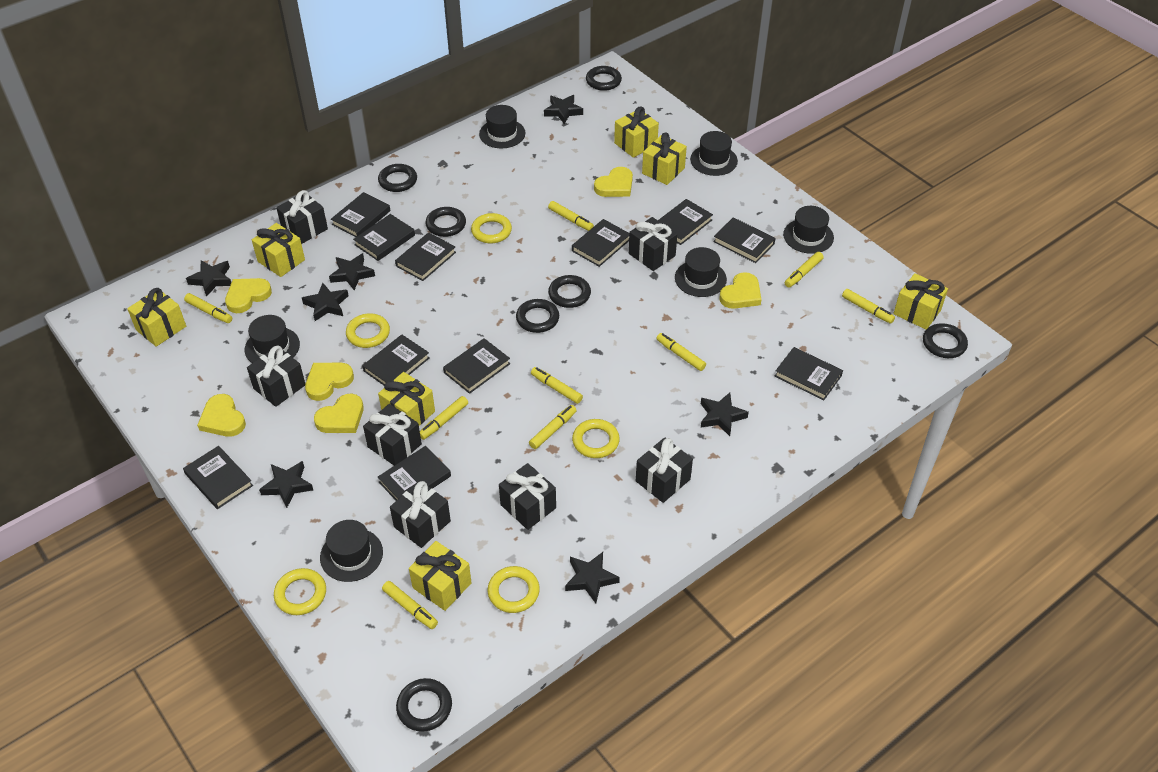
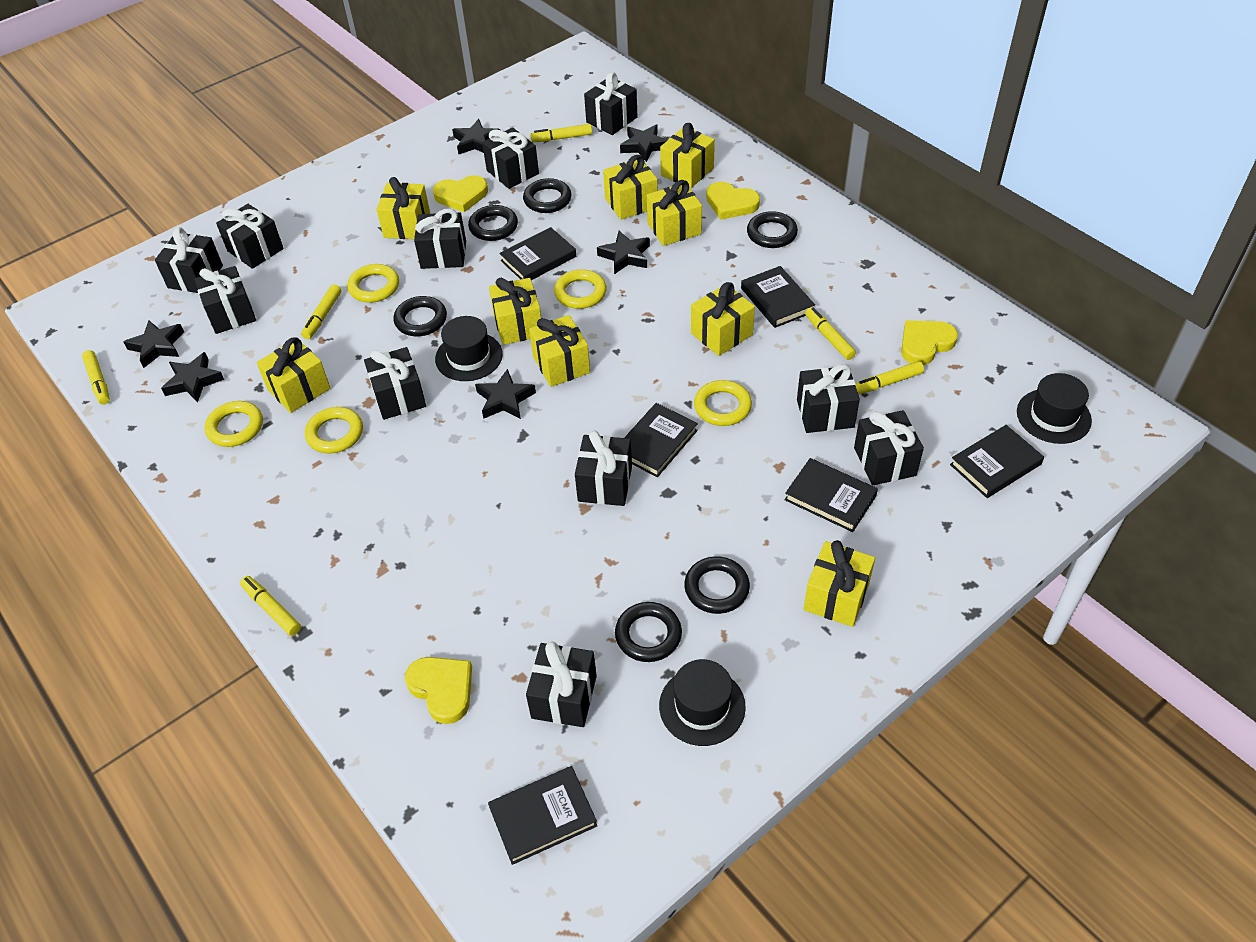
black book: [183,446,253,509] [331,192,390,237] [353,214,415,261] [362,335,429,385] [378,446,451,501] [395,232,456,281] [443,338,510,394] [572,219,629,267] [658,199,713,245] [713,217,776,263] [775,347,843,400] = 11 -> [488,766,597,865] [499,227,576,280] [624,403,698,477] [741,266,815,328] [785,458,878,532] [950,425,1044,498] = 6
black gift: [247,346,305,407] [276,190,328,244] [363,404,422,466] [390,480,451,548] [499,463,556,530] [629,217,677,271] [636,437,693,503] = 7 -> [155,227,223,293] [194,266,256,334] [216,204,284,269] [364,347,426,420] [414,209,466,269] [482,127,539,189] [526,641,597,727] [575,431,632,506] [584,72,638,135] [797,364,860,433] [854,410,924,485] = 11
black hat: [245,315,300,363] [320,520,383,582] [479,105,525,148] [675,247,727,297] [690,131,738,176] [783,206,834,254] = 6 -> [435,316,503,381] [659,659,746,746] [1017,373,1092,444] = 3
black ring: [378,164,417,192] [396,678,452,732] [426,207,466,237] [516,299,559,333] [548,275,591,308] [586,66,622,91] [923,323,968,358] = 7 -> [393,296,447,336] [468,205,518,241] [523,178,572,213] [615,602,682,662] [684,556,750,614] [747,211,798,248] = 6
black star: [186,260,231,297] [259,461,313,508] [302,283,349,321] [329,253,375,290] [544,95,583,124] [565,552,620,603] [701,393,749,436] = 7 -> [124,320,184,368] [161,352,224,403] [452,119,501,155] [475,369,536,419] [597,231,650,274] [620,124,668,162] = 6
yellow gift: [127,288,186,347] [252,223,305,277] [378,372,435,426] [409,541,472,611] [614,107,659,158] [642,133,687,185] [893,273,948,329] = 7 -> [257,337,330,413] [377,177,430,239] [489,278,541,345] [529,315,590,387] [603,155,658,220] [647,180,702,246] [660,123,715,188] [691,282,755,356] [804,540,875,627] = 9
yellow heart: [197,394,246,437] [225,278,272,313] [305,363,354,401] [314,394,364,433] [594,167,633,197] [719,272,762,309] = 6 -> [405,657,472,724] [433,175,488,212] [706,182,760,220] [901,320,958,365] = 4
yellow marker: [184,293,232,323] [382,581,438,629] [420,396,468,440] [529,405,577,449] [531,367,583,404] [548,201,594,231] [656,333,706,371] [785,252,824,288] [842,289,895,324] = 9 -> [82,350,110,405] [240,576,301,636] [301,284,341,339] [530,124,592,142] [805,307,856,360] [855,361,924,394] = 6

